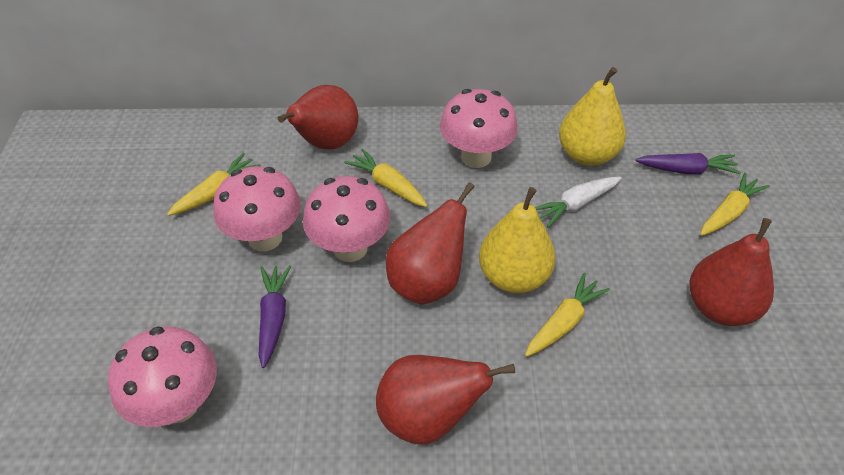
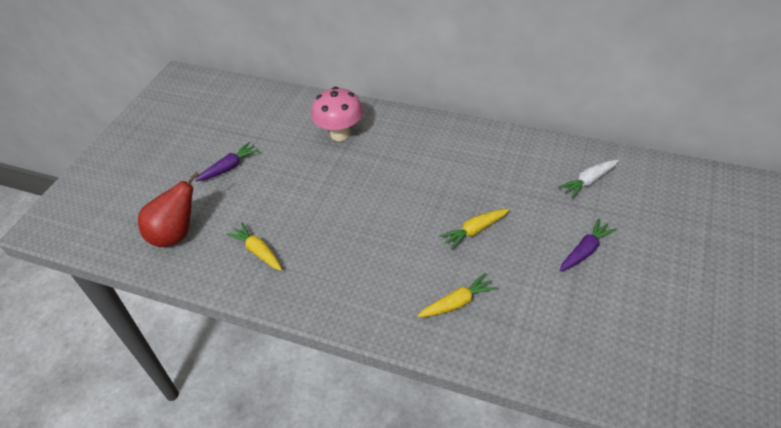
pink mushroom: [108,326,217,427] [213,166,301,251] [303,176,391,262] [440,89,518,168] = 4 -> [311,87,363,141] = 1
red pear: [278,85,358,150] [376,355,515,445] [386,182,474,304] [689,218,774,326] = 4 -> [138,171,200,247] = 1
yellow carrot: [167,153,261,216] [344,149,428,207] [525,273,610,357] [700,173,770,236] = 4 -> [226,223,282,271] [418,273,498,317] [439,209,509,249] = 3
yellow pear: [479,187,556,293] [559,67,626,166] = 2 -> none = 0

